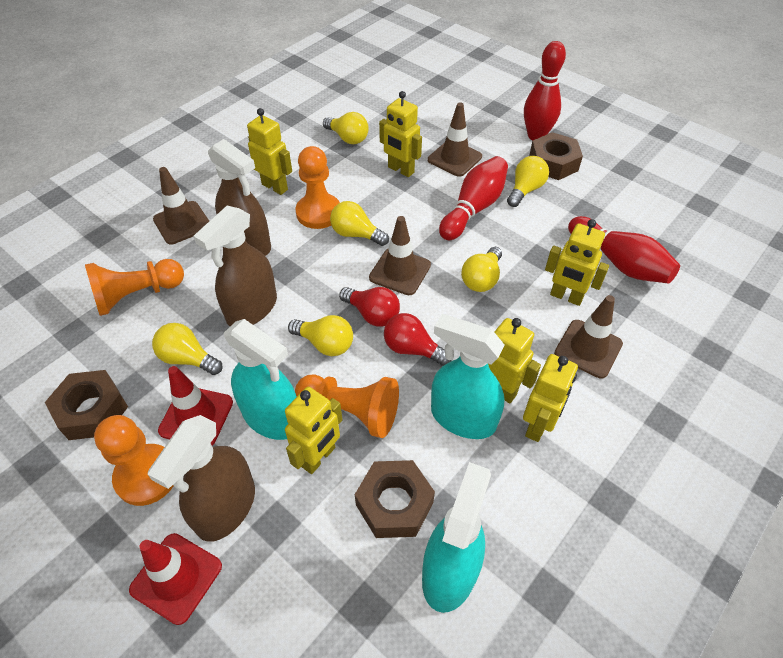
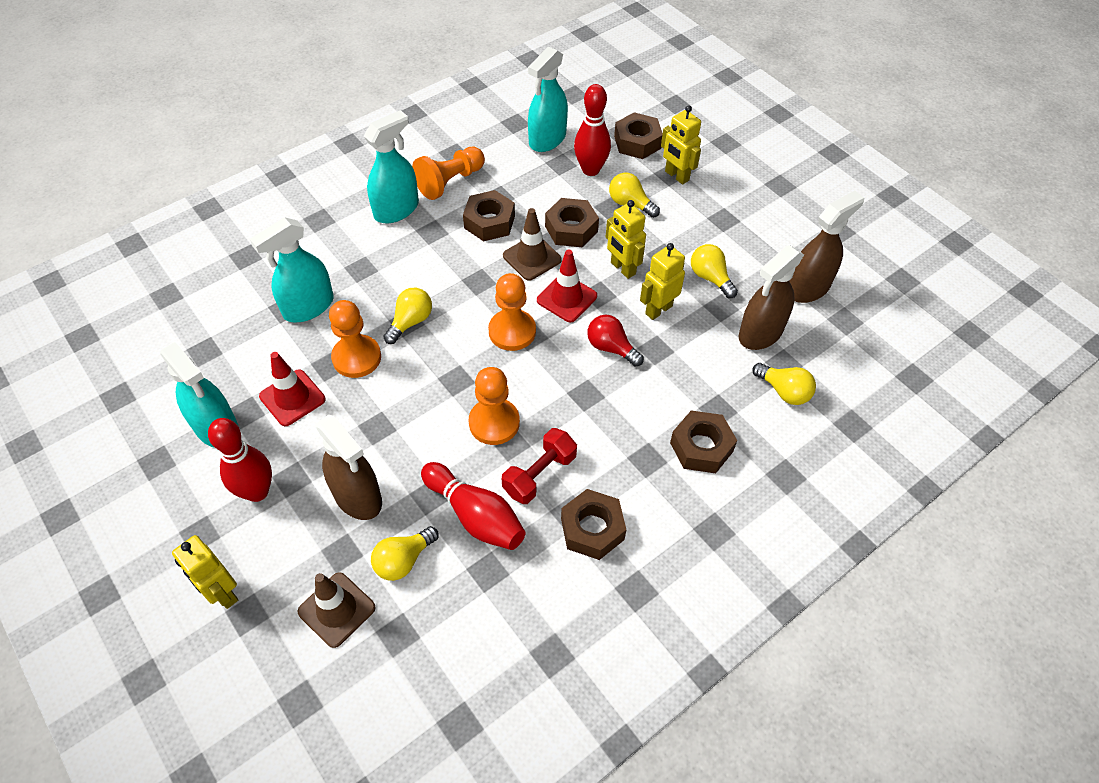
brown nut: [45,370,128,440] [355,460,435,538] [529,132,583,180] = 3 -> [463,190,515,241] [545,198,599,247] [561,489,626,560] [614,112,663,159] [670,410,737,473] = 5
brown traffic cone: [153,167,209,245] [369,216,431,295] [428,102,482,177] [554,295,623,378] = 4 -> [298,572,376,648] [503,208,562,281] = 2
red dumbbell: none = 0 -> [502,428,577,504] = 1
red light bulb: [339,287,400,327] [384,313,451,366] = 2 -> [587,315,644,367] = 1
turquoise spray bottle: [224,319,297,440] [422,462,491,613] [431,314,505,439] = 3 -> [160,342,239,448] [250,217,334,322] [364,110,419,223] [528,47,568,152] = 4
yellow light bulb: [152,323,223,375] [288,315,353,356] [323,112,368,144] [330,201,389,246] [461,247,502,292] [507,156,549,207] = 6 -> [371,526,439,581] [383,288,432,344] [609,173,660,218] [691,244,738,298] [752,363,816,405] = 5
yellow robot: [247,108,292,195] [285,387,342,474] [379,91,422,177] [488,318,541,403] [523,354,578,442] [545,219,609,306] = 6 -> [172,535,238,609] [606,200,646,279] [640,243,685,320] [661,105,701,185] = 4

